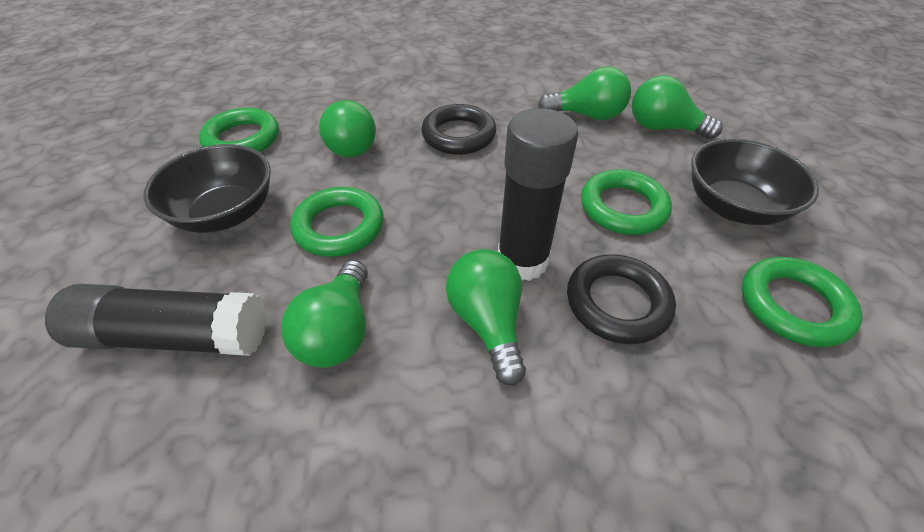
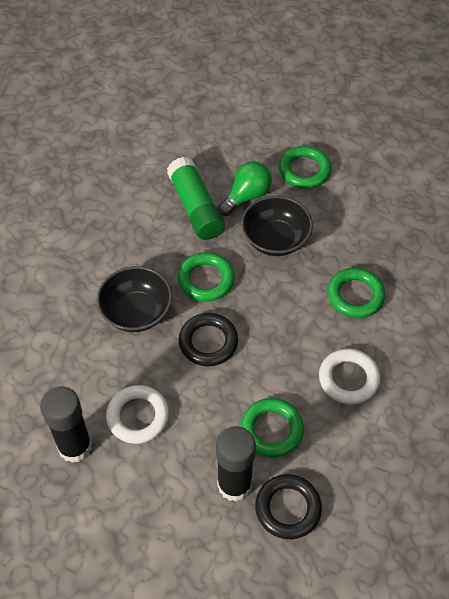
green glue stick: none = 0 -> [167,157,225,240] = 1
green light bulb: [281,260,368,368] [319,100,376,157] [446,249,526,386] [538,66,631,120] [632,75,723,139] = 5 -> [218,161,272,216] = 1
white ring: none = 0 -> [106,385,169,444] [319,349,380,405] = 2

